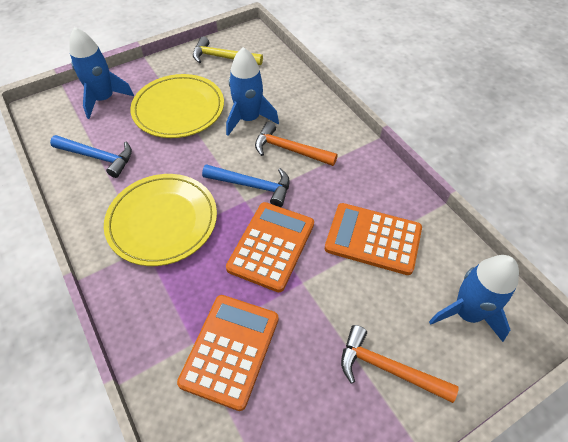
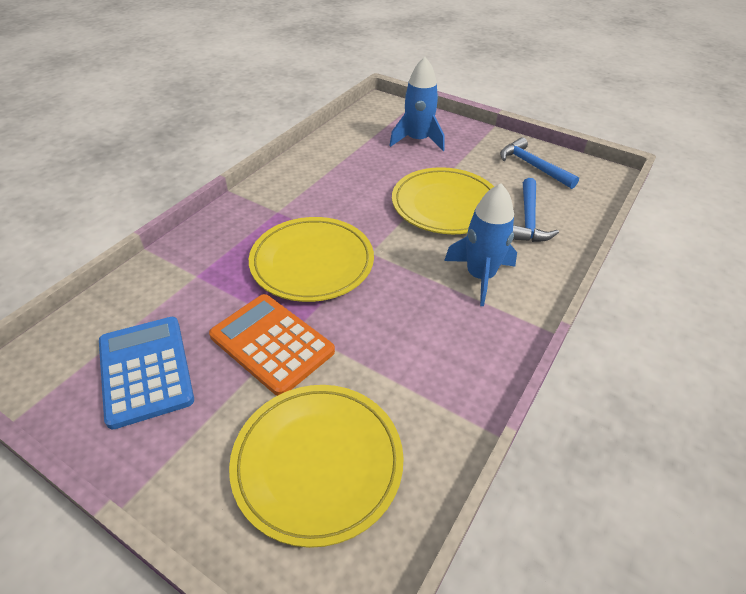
blue calculator: none = 0 -> [99,317,194,430] = 1
blue rocket: [69,27,134,119] [226,47,279,136] [429,255,519,342] = 3 -> [389,57,445,151] [444,183,517,306] = 2
orange calculator: [177,295,278,411] [226,202,314,292] [325,203,422,275] = 3 -> [209,294,335,396] = 1
orange hammer: [255,122,338,166] [341,325,459,403] = 2 -> none = 0
yellow hammer: [193,37,263,65] = 1 -> none = 0
yellow plate: [104,174,217,266] [130,74,224,138] = 2 -> [229,385,404,548] [249,217,374,302] [392,167,494,234] = 3

